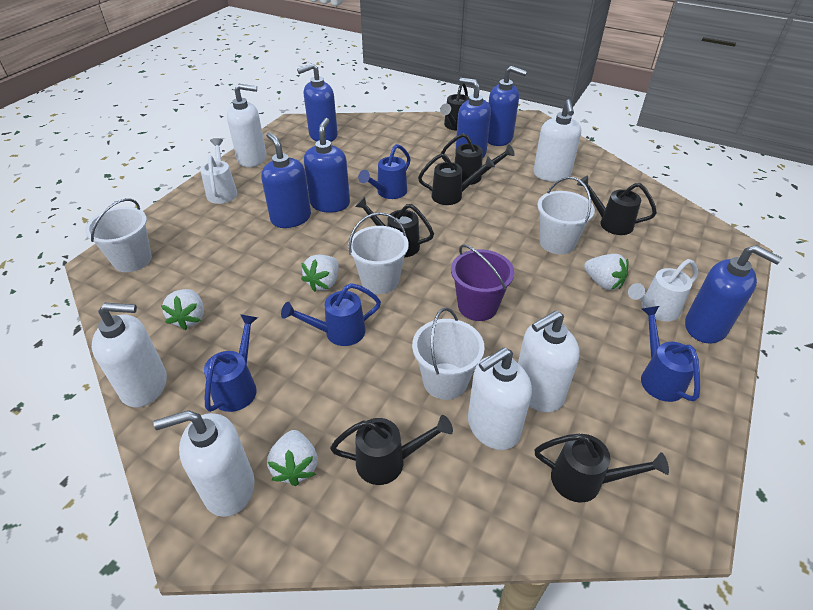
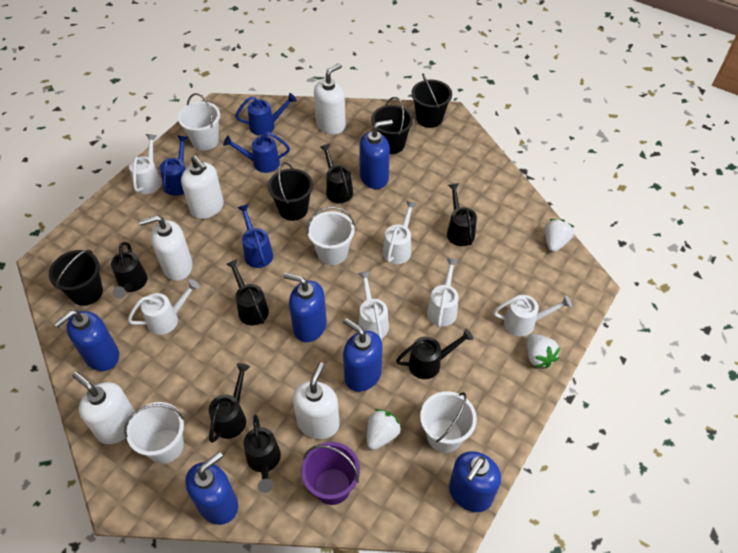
black bucket: none = 0 -> [49,249,103,306] [268,162,313,221] [371,97,413,154] [411,74,452,128] = 4
white soap dispenser: [92,303,167,408] [154,410,254,517] [227,84,267,167] [468,347,532,450] [518,310,580,412] [533,99,581,182] = 6 -> [72,372,135,444] [139,215,193,281] [181,155,224,219] [293,362,340,439] [314,63,346,134] = 5
white strawberry: [161,289,204,330] [267,430,318,486] [301,255,339,292] [584,254,629,290] = 4 -> [367,409,402,450] [527,334,560,368] [545,219,574,252] = 3
white watering can: [200,138,237,204] [628,259,698,321] = 2 -> [128,279,200,335] [129,134,162,194] [358,271,389,341] [383,201,416,264] [427,258,459,327] [493,295,572,336] = 6

